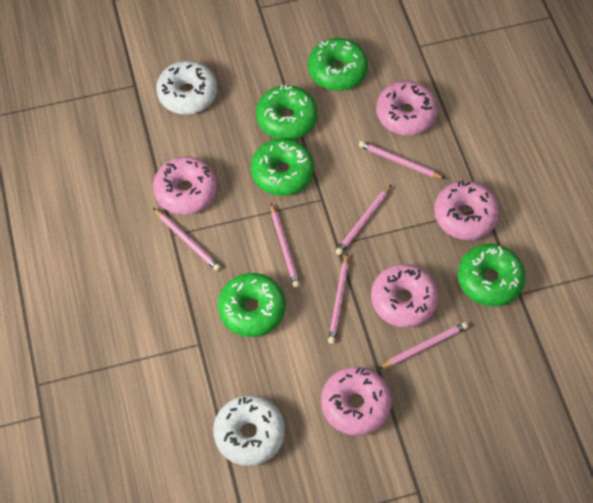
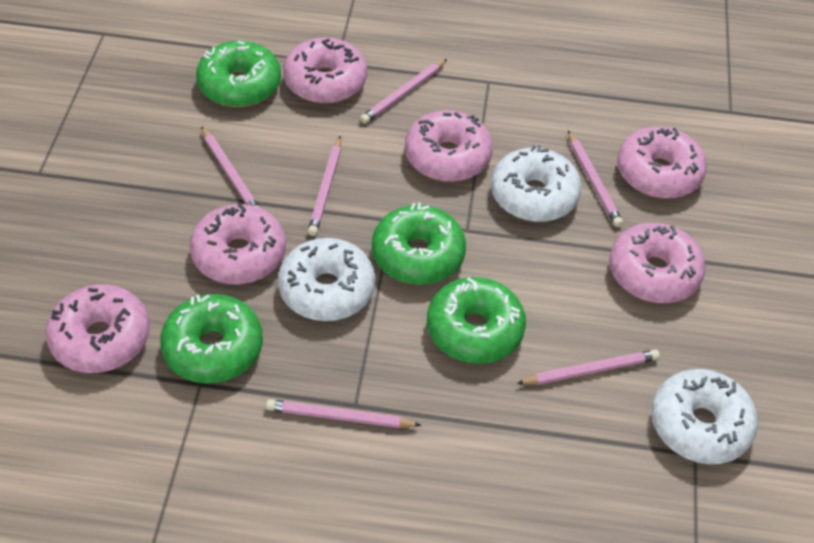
green donut: [218,273,285,337] [251,138,314,196] [256,84,318,140] [308,38,368,91] [458,244,525,306] = 5 -> [160,294,263,383] [196,41,281,107] [372,203,466,285] [427,277,526,364] = 4
pink donut: [153,156,217,215] [321,367,392,436] [371,264,439,328] [376,81,438,135] [434,181,500,240] = 5 -> [46,285,150,373] [190,203,286,284] [283,37,367,104] [405,110,493,182] [609,223,706,303] [617,127,707,199] = 6
white donut: [156,61,217,114] [213,395,285,466] = 2 -> [278,238,376,321] [491,145,582,222] [651,369,758,464] = 3

